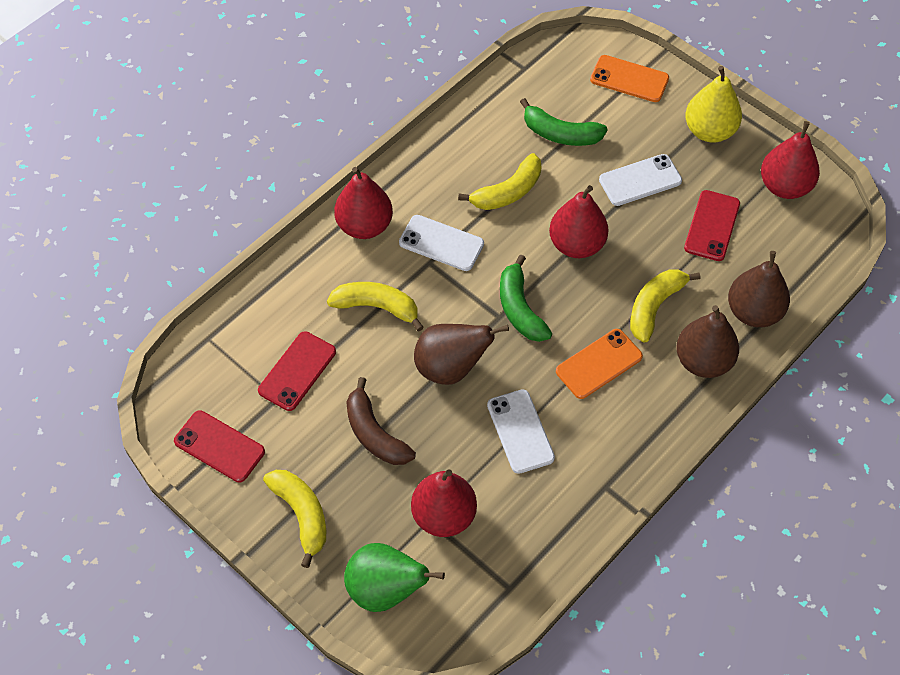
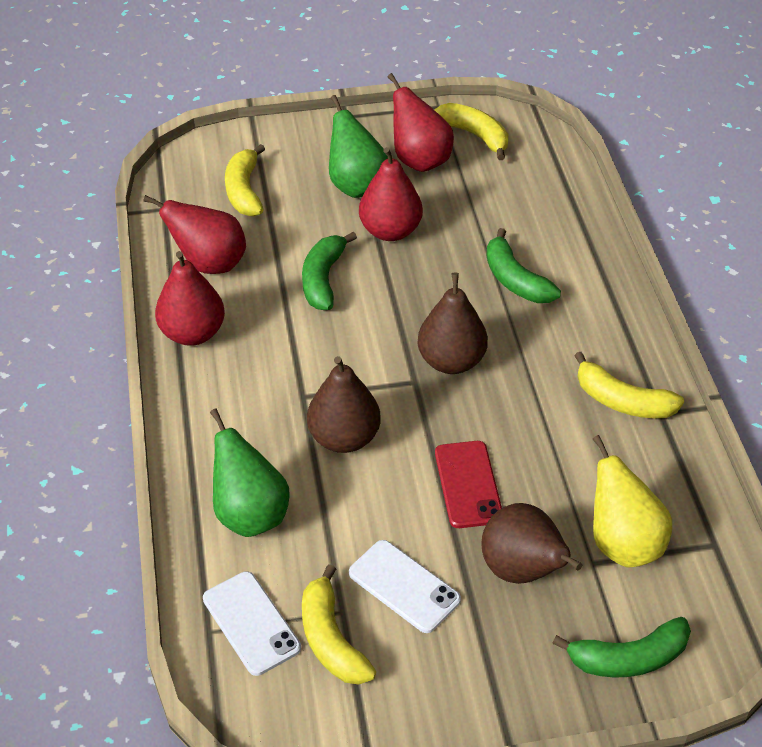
brown banana: [346,377,416,465] = 1 -> none = 0
green banana: [500,255,552,342] [520,98,608,146] = 2 -> [302,232,357,310] [486,228,561,303] [552,617,691,678] = 3
green pear: [344,543,445,612] = 1 -> [210,408,290,537] [329,95,388,198] = 2
orange phone: [556,329,643,399] [590,55,669,102] = 2 -> none = 0
red phone: [174,410,265,482] [258,331,336,411] [684,190,740,261] = 3 -> [435,441,502,528] = 1
white phone: [399,215,484,271] [487,389,555,474] [599,154,682,206] = 3 -> [203,571,301,676] [349,540,461,633] = 2

